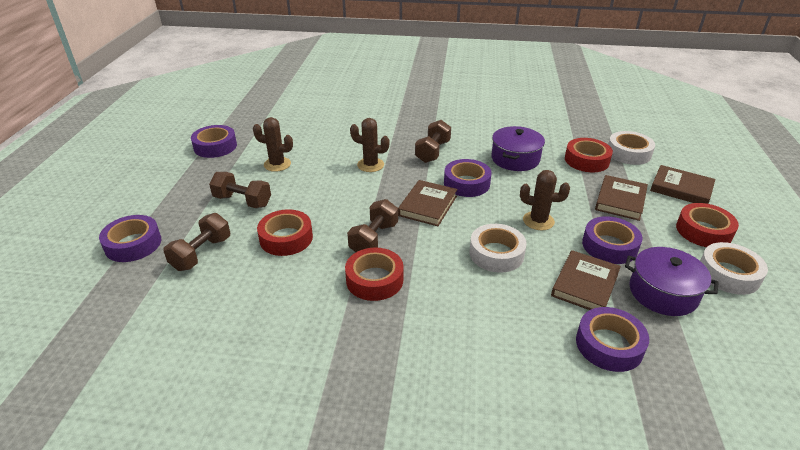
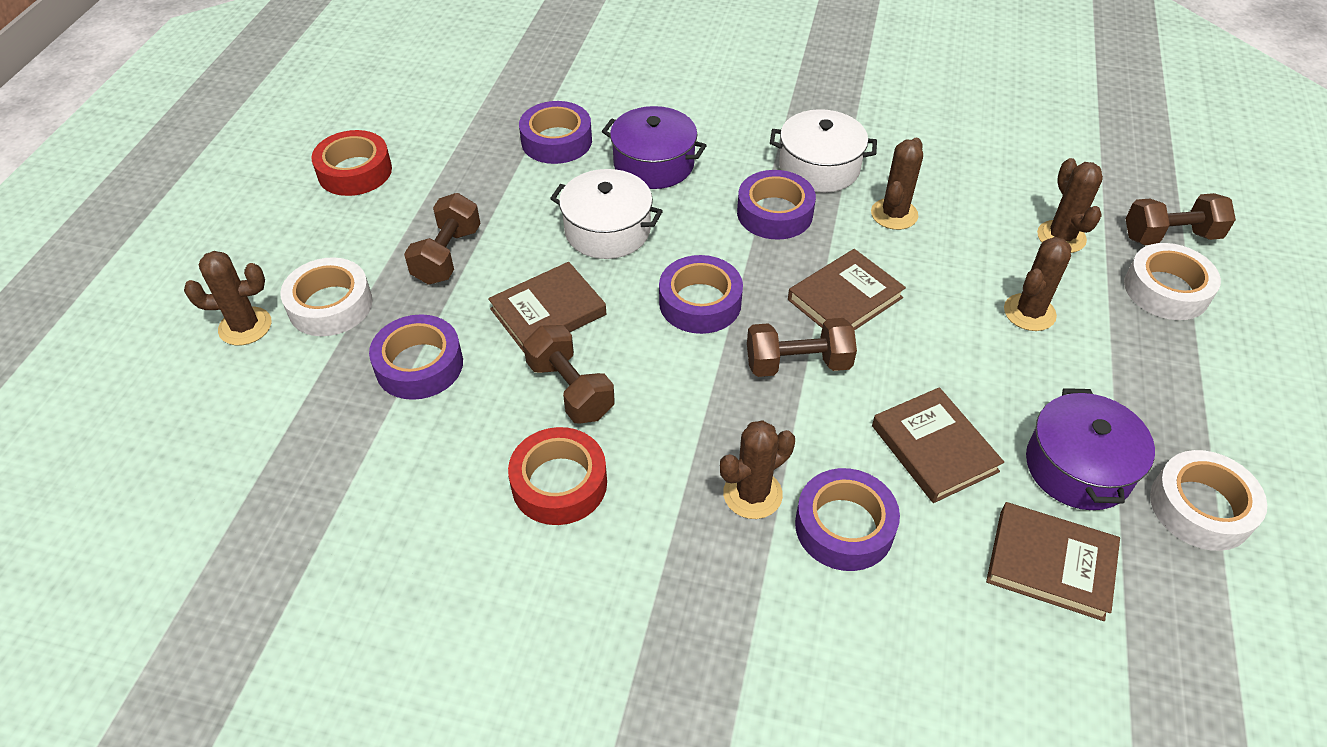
brown cactus: [253,117,293,172] [350,118,389,172] [520,170,570,230] = 3 -> [184,251,272,345] [720,420,795,519] [871,138,923,230] [1004,237,1072,331] [1037,158,1103,253] = 5
red tape: [257,209,313,256] [345,248,404,301] [565,138,613,172] [676,203,739,247] = 4 -> [311,130,392,196] [508,427,607,525] = 2
white pot: none = 0 -> [550,169,663,259] [770,109,877,193] = 2

